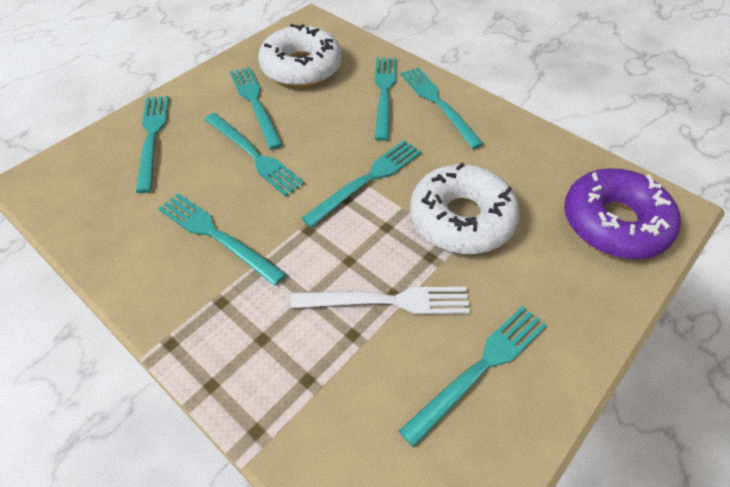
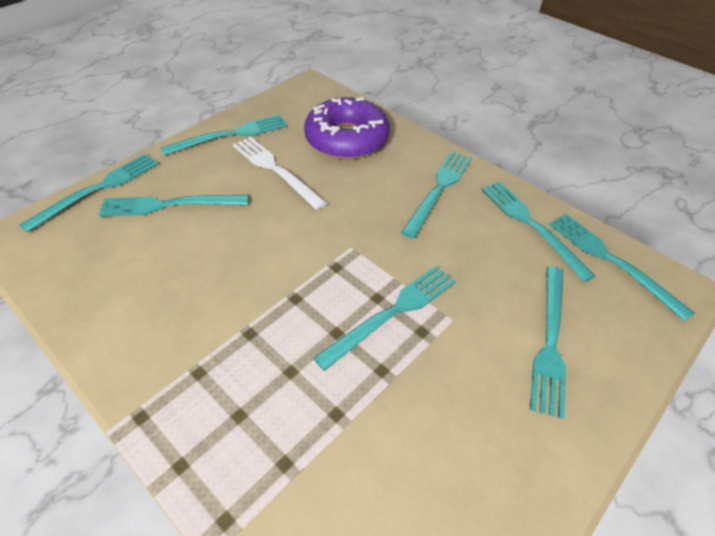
white donut: [258,24,342,87] [410,163,520,254] = 2 -> none = 0

